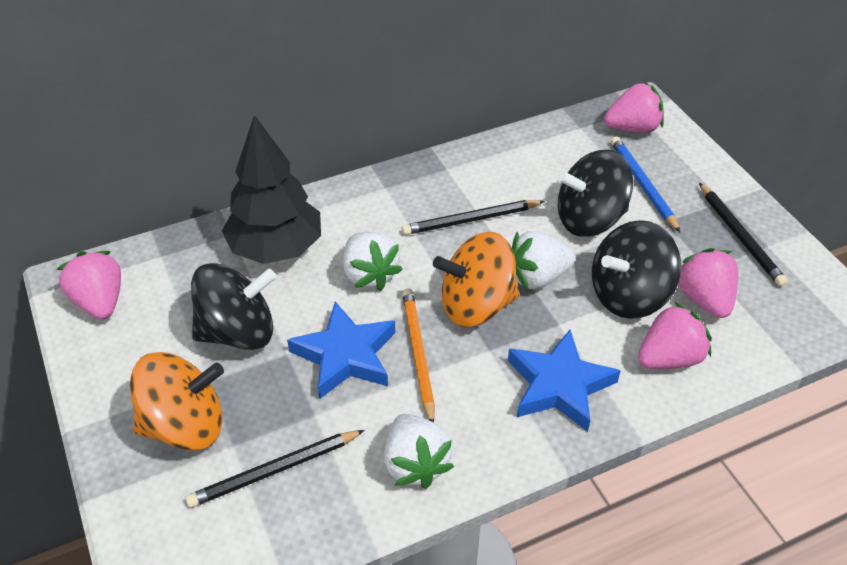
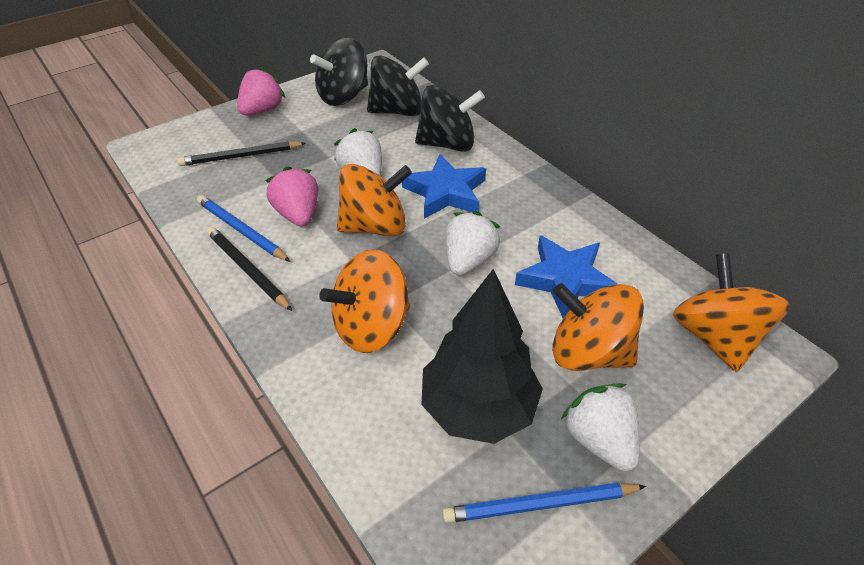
black pencil: [185,430,365,508] [401,200,545,235] [699,183,788,287] = 3 -> [177,141,306,166] [207,227,292,311] = 2
blue pencil: [611,137,680,232] = 1 -> [197,195,290,262] [442,483,646,523] = 2
orange pencil: [402,288,435,423] = 1 -> none = 0
orange spinning top: [130,352,224,451] [433,232,519,327] = 2 -> [319,249,410,353] [337,164,412,236] [552,283,644,371] [673,253,790,372] = 4
pink strawberry: [57,251,121,319] [604,82,664,133] [638,302,712,369] [678,248,738,318] = 4 -> [237,67,285,115] [265,166,319,226] = 2

